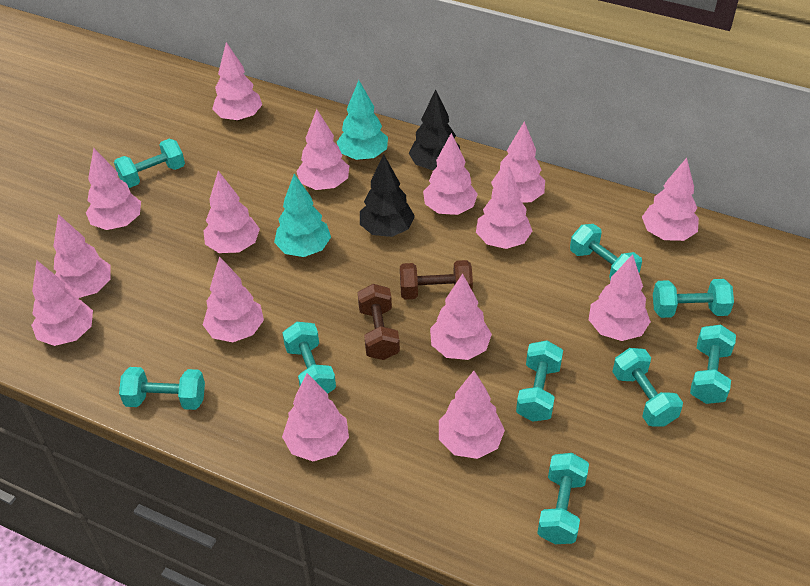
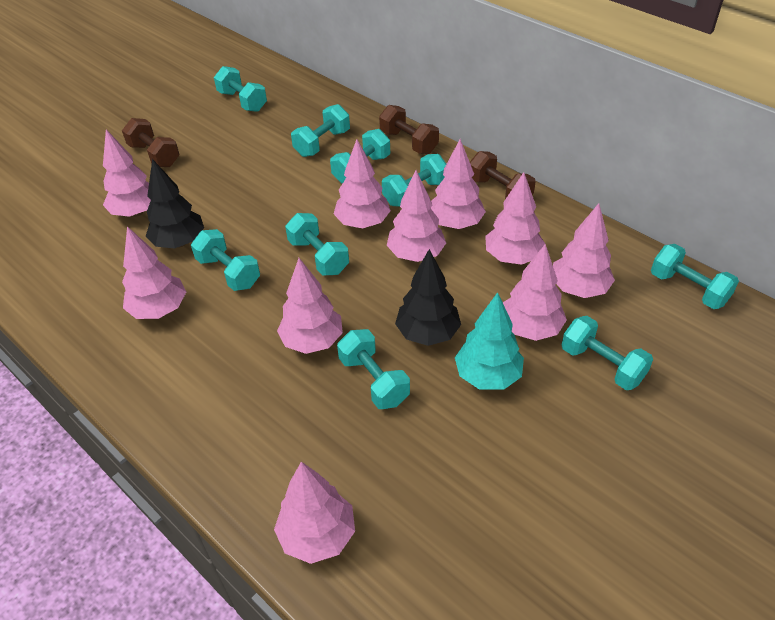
brown dumbbell: [358,284,400,360] [400,260,473,299] = 2 -> [122,118,180,167] [379,105,439,154] [470,151,536,199] = 3
pink tree: [31,261,93,346] [53,214,110,298] [86,148,141,230] [203,256,264,342] [204,171,260,253] [212,42,262,121] [282,373,349,461] [296,109,349,190] [423,133,478,215] [430,274,492,360] [439,371,505,459] [476,165,532,249] [491,121,545,203] [589,254,651,341] [642,158,699,241] = 15 -> [103,129,151,217] [122,226,186,319] [274,462,355,564] [277,258,343,354] [334,139,391,228] [387,170,446,262] [431,139,486,229] [485,172,545,265] [503,244,567,341] [553,203,615,298] = 10
turquoise tree: [274,174,331,257] [337,80,388,160] = 2 -> [455,292,524,390] = 1

